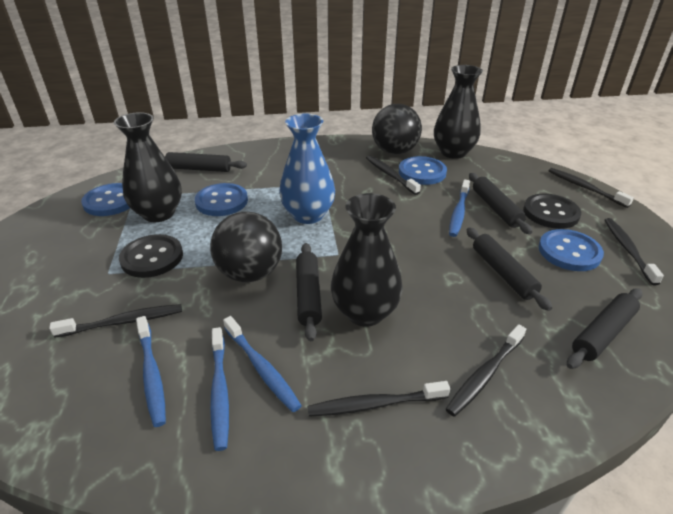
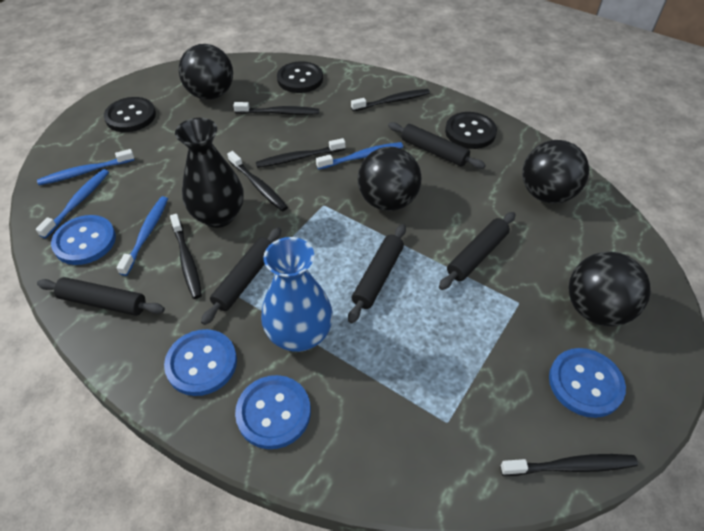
black ball: [210,211,282,282] [372,104,422,155] = 2 -> [179,44,233,100] [358,147,421,211] [522,140,589,204] [569,252,651,326] = 4
black button: [119,234,183,278] [523,194,581,229] = 2 -> [104,97,156,132] [277,61,323,93] [445,112,497,149] = 3
black vase: [114,112,182,222] [331,193,403,327] [434,65,483,159] = 3 -> [175,118,244,228] = 1

